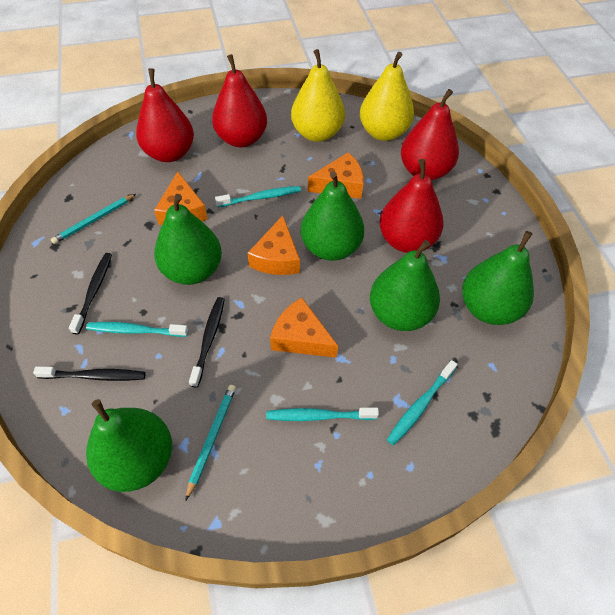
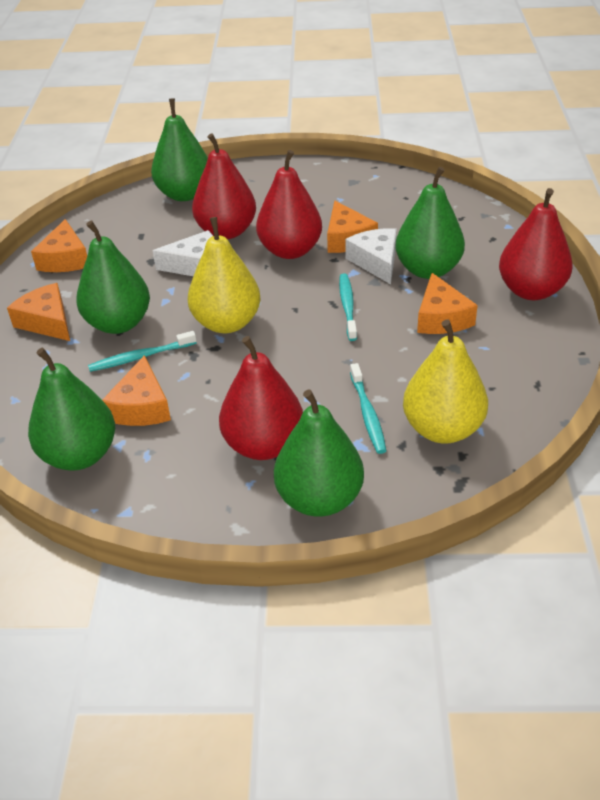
black toothbrush: [33,367,146,381] [69,253,112,335] [189,297,225,388] = 3 -> none = 0
orange cheese: [154,171,207,225] [247,215,300,275] [270,297,338,358] [308,152,364,199] = 4 -> [7,283,70,341] [31,219,87,272] [102,355,171,426] [327,201,378,253] [417,273,478,334] = 5
turquoise pencil: [51,194,136,244] [185,385,236,501] = 2 -> none = 0
turquoise toothbrush: [86,322,188,337] [215,186,301,207] [266,408,379,421] [387,360,458,445] = 4 -> [88,331,197,372] [339,274,357,341] [350,363,386,454] = 3
white cheese: none = 0 -> [153,230,213,276] [345,228,397,284] = 2

